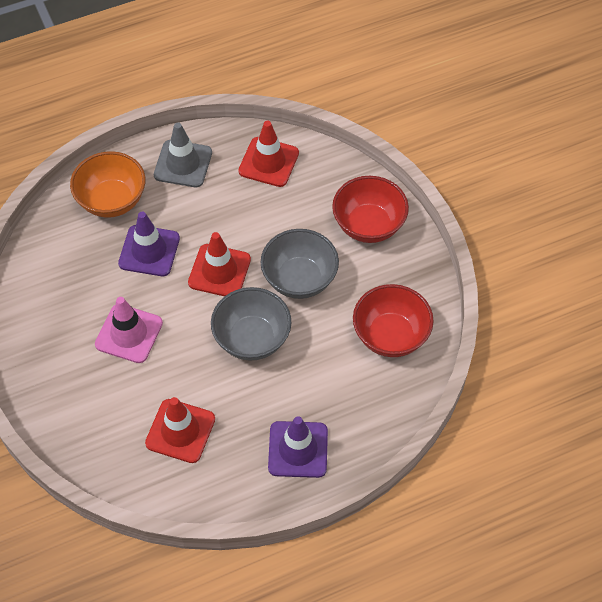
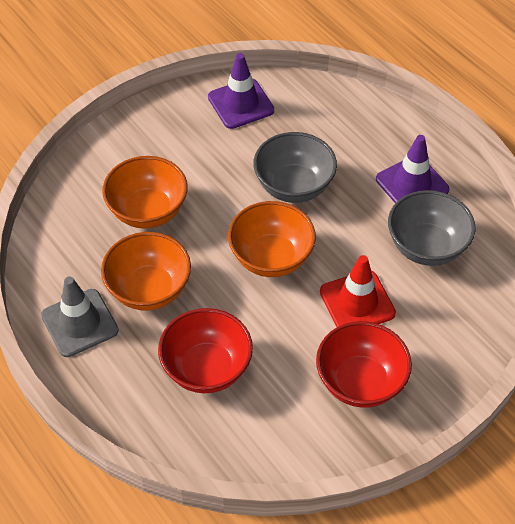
orange bowl: [70,151,145,218] = 1 -> [101,232,191,311] [102,156,188,229] [228,201,316,277] = 3
pink traffic cone: [95,297,163,363] = 1 -> none = 0
red traffic cone: [145,397,215,463] [188,232,251,296] [238,121,299,187] = 3 -> [320,255,396,327] = 1

